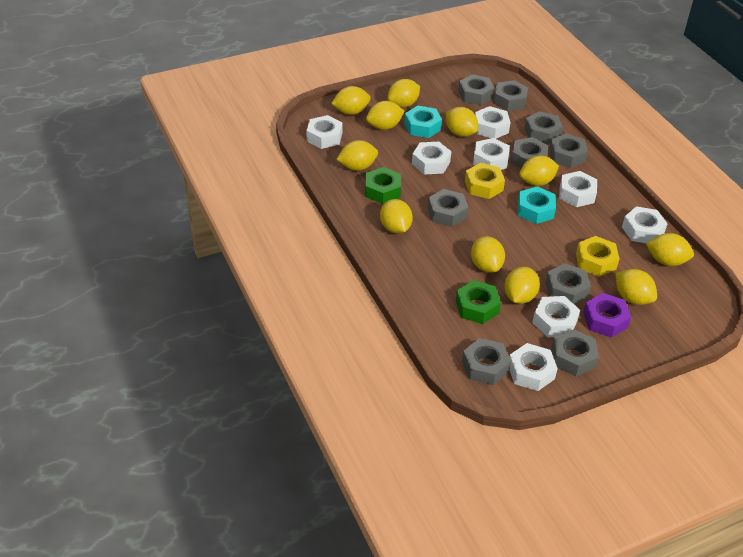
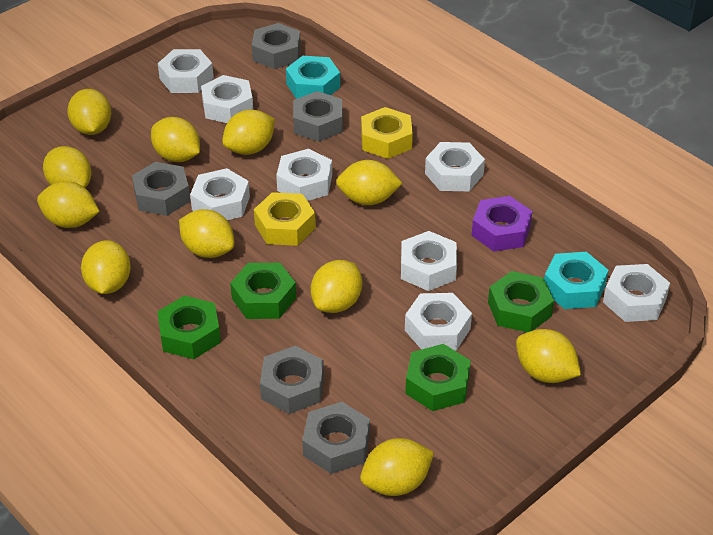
green nut: [365,167,401,204] [456,280,501,324] = 2 -> [157,296,221,359] [230,263,296,319] [405,344,471,411] [488,271,554,332] = 4
grey nut: [428,189,469,227] [458,74,495,105] [462,338,511,385] [493,80,528,111] [511,137,548,168] [524,111,563,145] [545,263,591,305] [549,133,588,168] [552,329,599,376] = 9 -> [132,162,190,216] [252,23,301,69] [260,346,324,414] [293,91,343,142] [302,402,370,474] = 5

